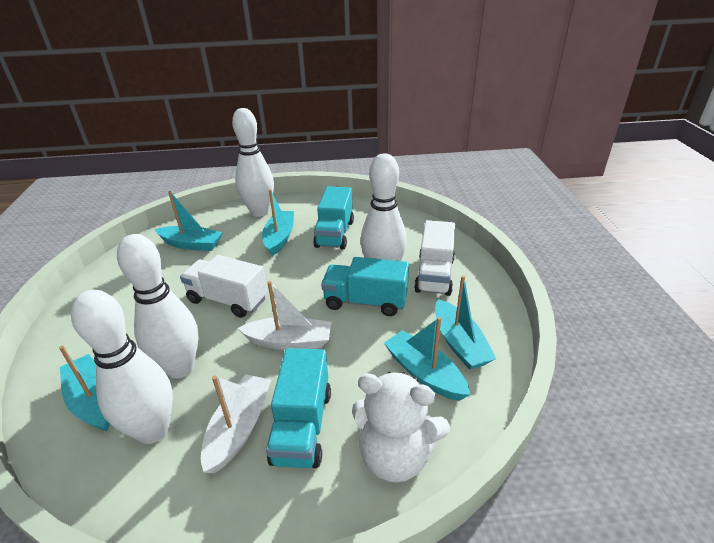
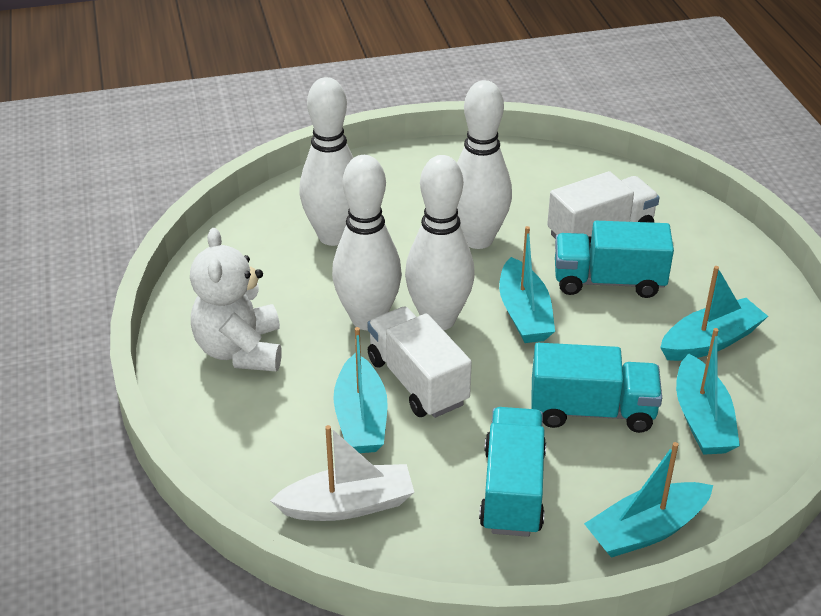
white boat: [201,374,271,473] [238,281,332,350] = 2 -> [270,425,414,521] = 1

